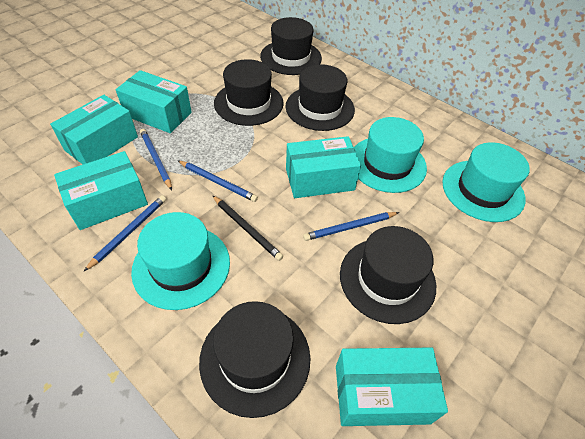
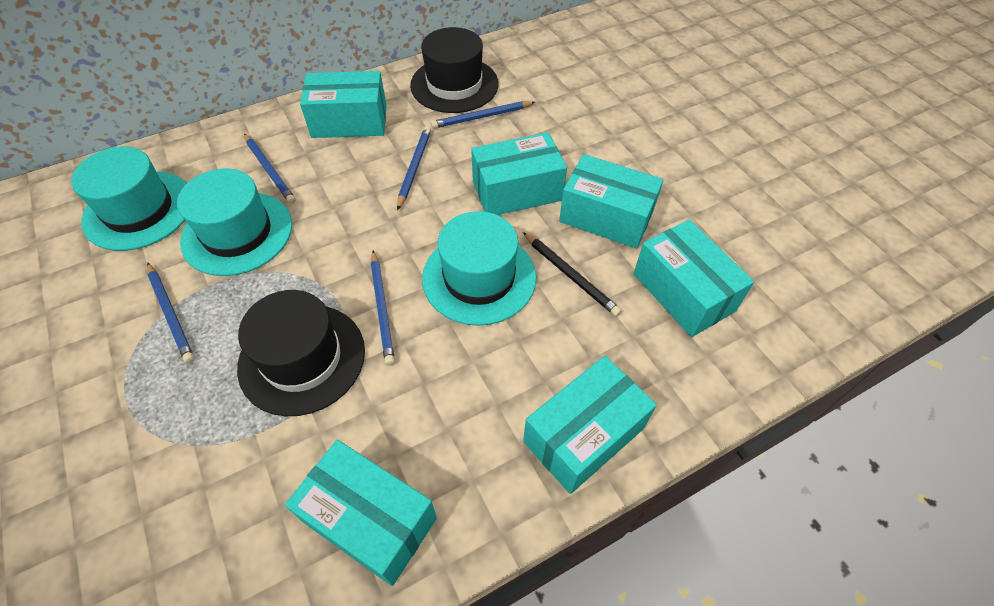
black hat: [199,301,311,418] [214,59,284,126] [260,17,322,75] [286,64,355,131] [340,226,436,324] = 5 -> [237,290,365,416] [410,27,499,113] = 2
blue pencil: [84,195,166,271] [140,129,172,190] [177,160,258,202] [303,212,399,241] = 4 -> [147,263,195,363] [244,134,296,204] [371,250,395,366] [397,126,431,210] [431,101,535,129] = 5
turquoise box: [50,95,138,164] [54,151,148,230] [116,70,192,133] [286,136,361,198] [336,348,448,426] = 5 -> [285,440,437,586] [300,71,387,138] [471,132,567,215] [523,356,657,494] [559,154,664,248] [633,219,754,337] = 6

